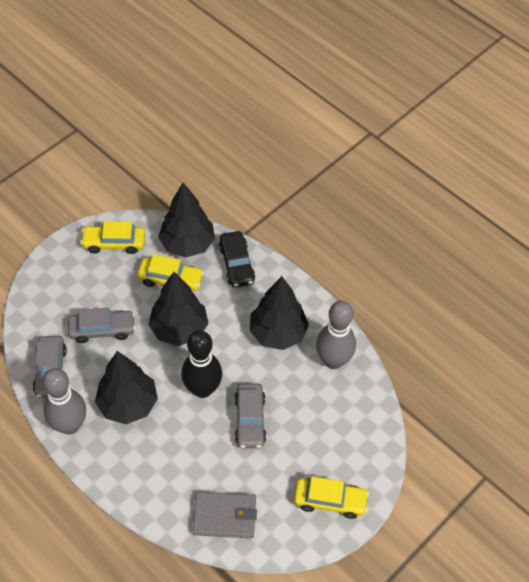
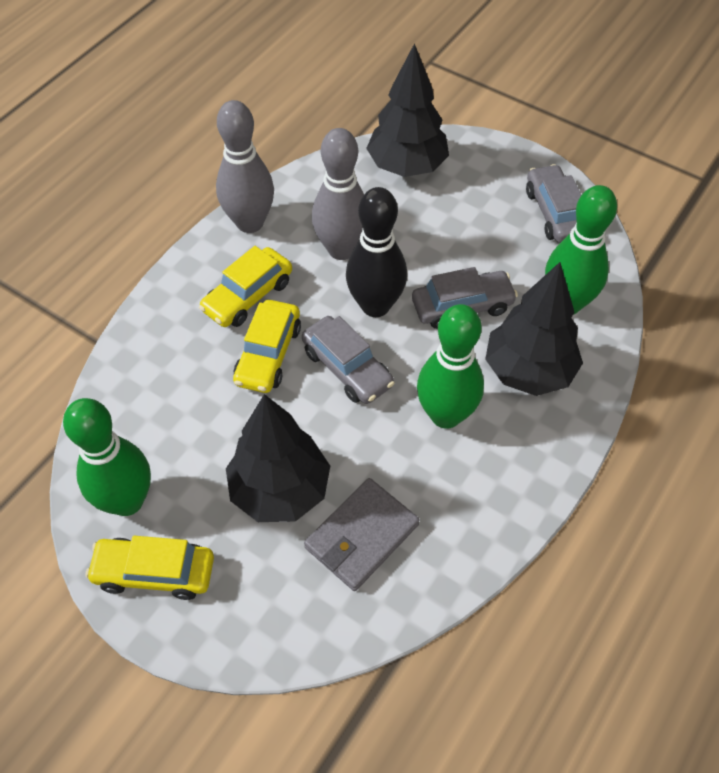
black car: [219,231,255,288] = 1 -> none = 0
black tree: [95,351,158,424] [148,272,208,346] [158,183,215,258] [250,276,309,350] = 4 -> [226,394,330,522] [366,43,449,177] [485,262,583,396] = 3
green bowling pin: none = 0 -> [63,398,151,516] [417,304,484,429] [545,185,617,315] = 3

